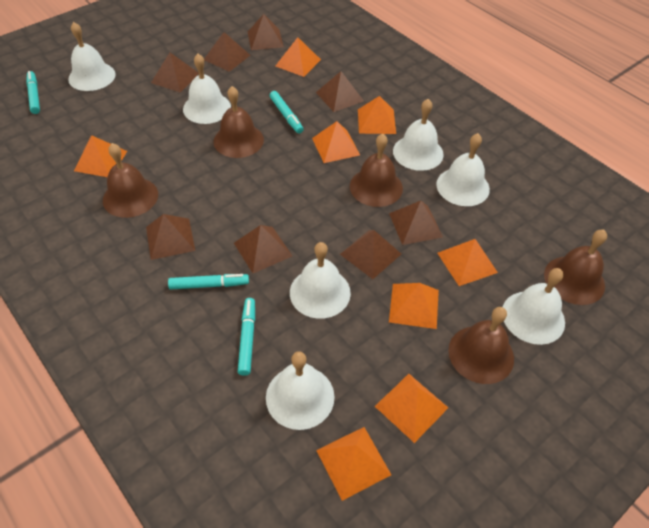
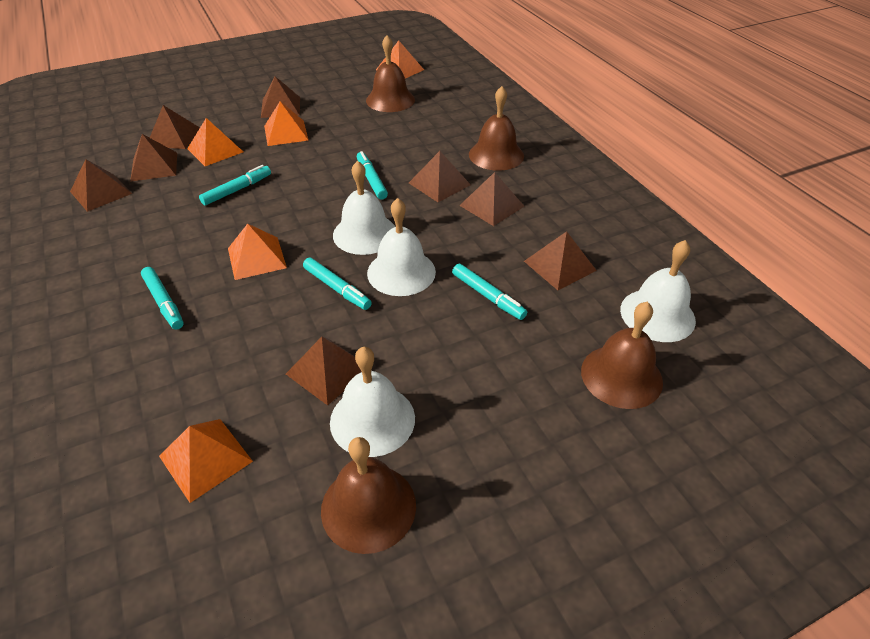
brown bell: [103,143,158,218] [213,86,264,158] [350,133,403,207] [448,307,514,384] [544,230,607,305] = 5 -> [321,437,416,554] [366,35,415,112] [469,86,524,171] [581,302,663,409] = 4
orange pyramid: [74,135,127,177] [276,37,321,77] [312,121,360,163] [316,427,391,501] [358,96,396,134] [375,374,448,443] [389,283,439,329] [437,239,498,286] = 8 -> [159,419,253,503] [187,118,243,166] [228,224,287,280] [264,101,309,146] [376,40,424,78] = 5
turquoise marker: [26,71,40,114] [168,274,249,290] [238,298,255,376] [270,91,304,133] = 4 -> [141,267,184,329] [199,165,271,206] [303,258,372,310] [357,151,388,200] [452,264,527,320] = 5
white bell: [68,22,116,91] [183,54,231,124] [266,351,335,430] [290,242,351,319] [393,99,444,171] [436,133,490,206] [503,268,565,345] = 7 -> [330,347,415,457] [333,161,395,255] [367,198,436,296] [620,240,696,342] = 4

